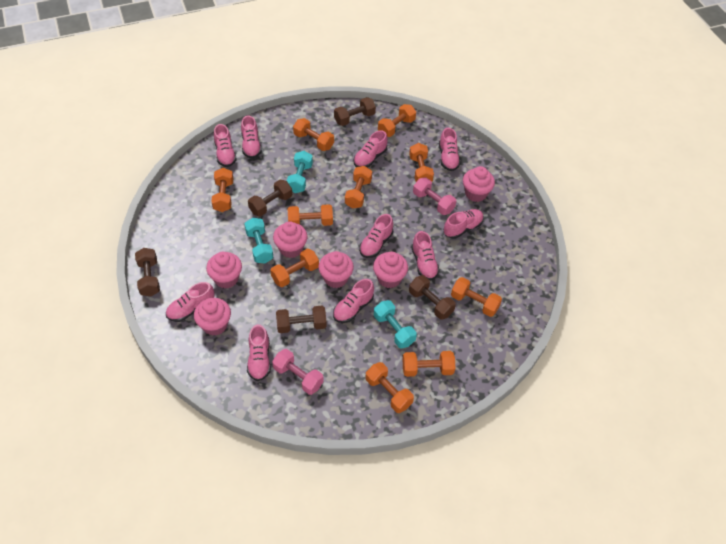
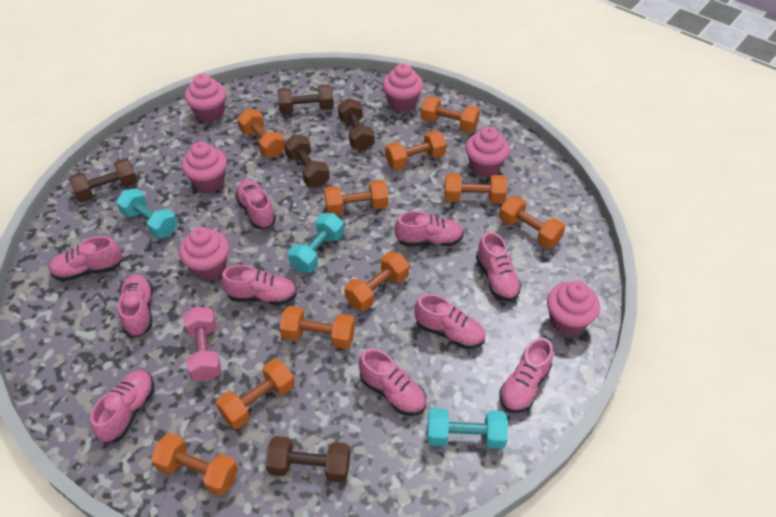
pink dumbbell: [272,349,324,395] [413,177,456,215] = 2 -> [183,306,221,381] = 1

